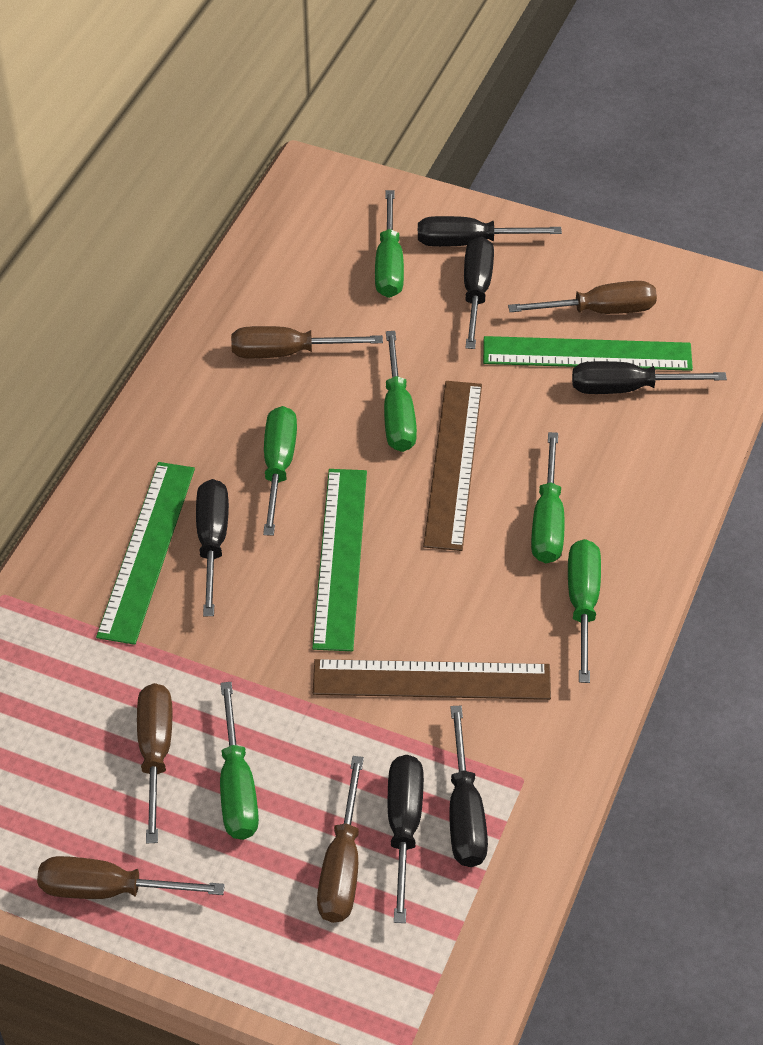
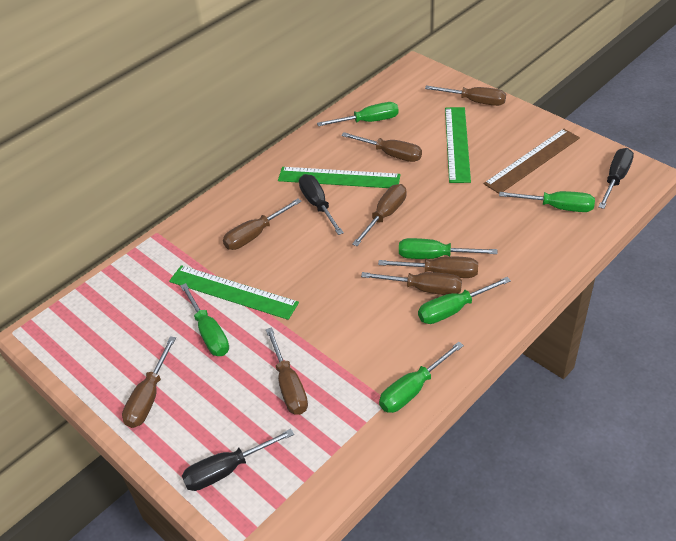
black screwdriver: [196,479,229,616] [388,755,424,923] [418,216,562,247] [449,706,488,867] [464,237,494,349] [572,361,727,394] = 6 -> [182,429,294,491] [299,174,344,235] [598,148,634,209] = 3
brown ruler: [313,659,551,700] [423,381,482,551] = 2 -> [484,129,580,194] = 1
brown screwdriver: [37,856,225,899] [137,683,173,844] [231,326,383,359] [317,756,364,923] [508,281,657,314] = 5 -> [122,336,176,428] [223,198,302,250] [266,327,308,415] [341,132,422,162] [352,184,406,246] [361,272,462,295] [378,256,478,278] [425,85,506,106] = 8

